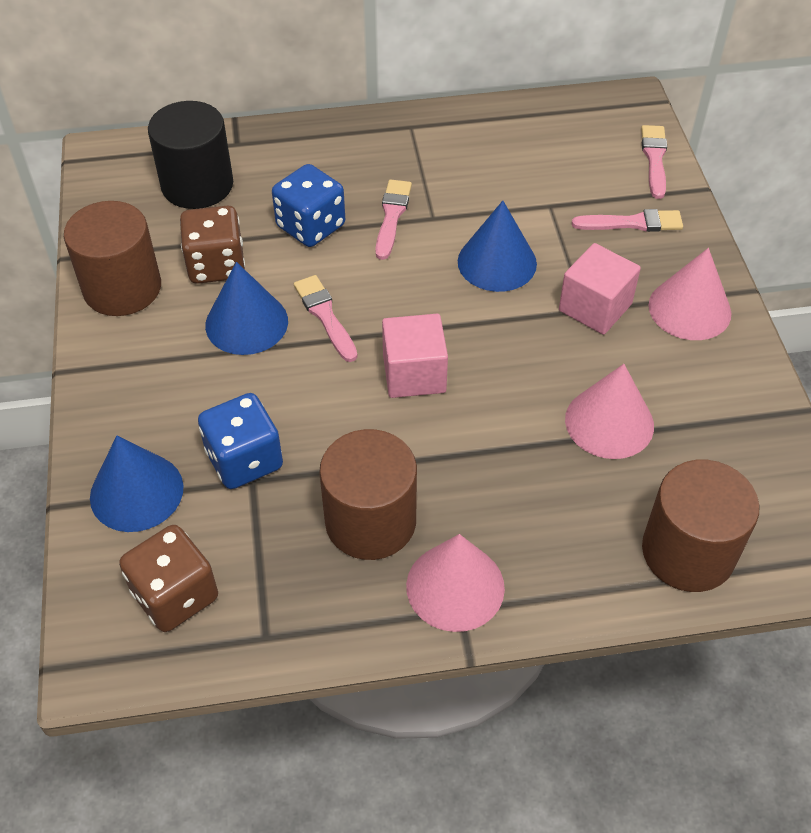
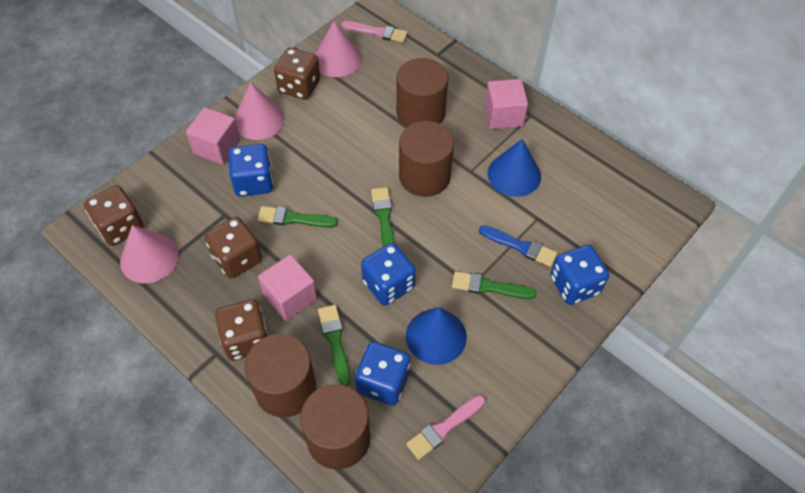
black cylinder: [148,101,233,209] = 1 -> none = 0
blue brush: none = 0 -> [479,225,557,267] = 1
blue cone: [90,436,184,532] [205,262,288,355] [458,201,537,292] = 3 -> [406,307,467,365] [488,139,541,197] = 2
blue dice: [198,393,283,489] [272,164,345,247] = 2 -> [228,144,273,197] [355,341,410,406] [361,243,416,306] [550,245,609,305] = 4
brown cylinder: [64,201,161,316] [319,429,417,560] [642,460,760,592] = 3 -> [245,334,316,417] [300,384,370,470] [396,58,448,127] [399,121,454,197] = 4
brown dice: [119,525,218,632] [180,206,245,284] = 2 -> [84,185,144,246] [205,217,262,279] [215,299,268,361] [274,48,320,100] = 4
green brush: none = 0 -> [257,206,338,227] [318,305,350,386] [371,187,395,247] [452,271,536,299] = 4
pink brush: [294,275,358,362] [375,179,412,260] [572,209,683,232] [641,125,667,199] = 4 -> [341,21,408,43] [406,395,485,460] = 2
pink cube: [382,314,448,398] [559,243,641,335] = 2 -> [186,107,240,165] [258,254,317,321] [485,79,528,129] = 3

